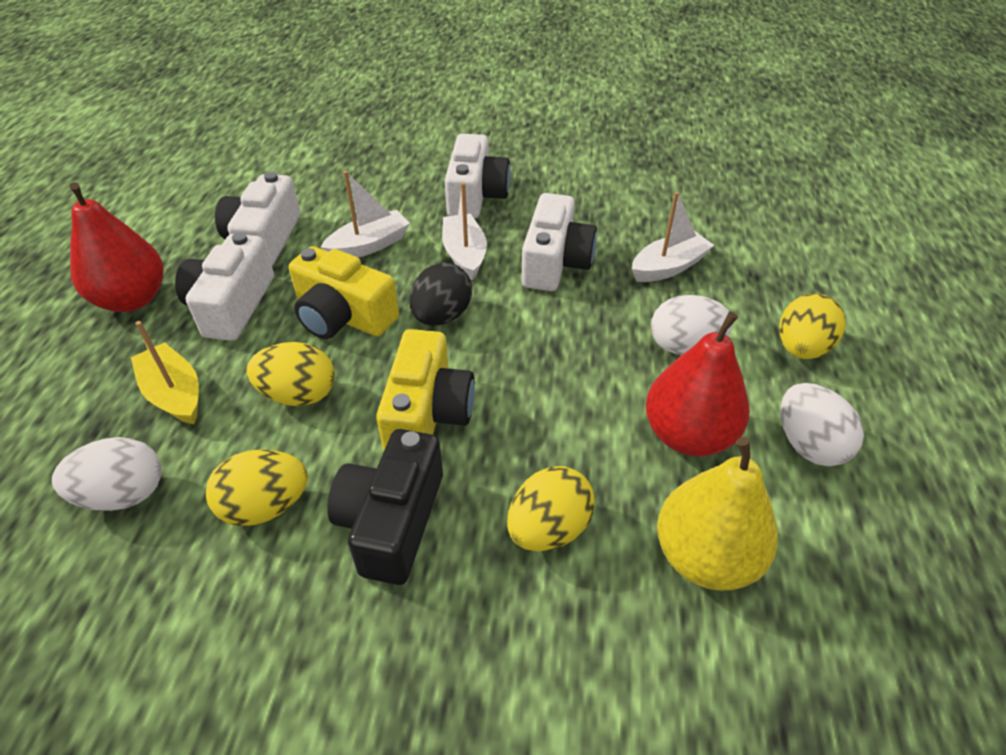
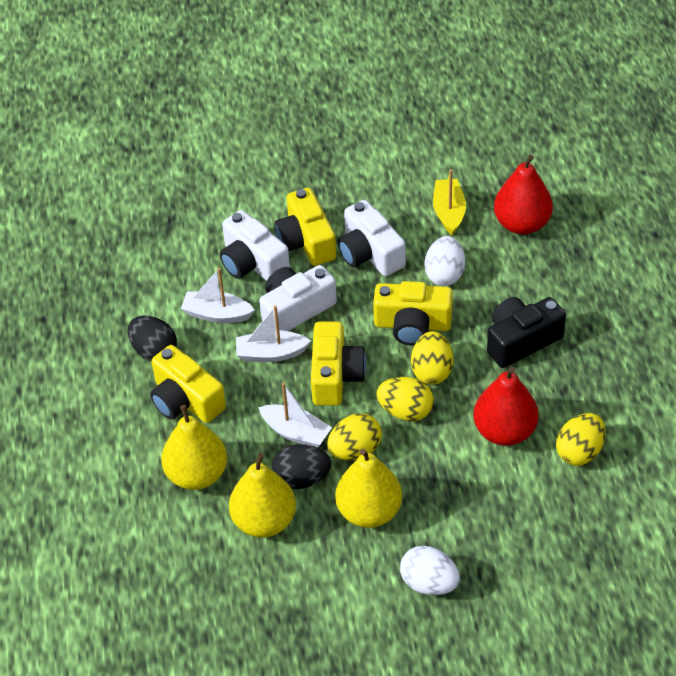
black egg: [410,263,472,326] = 1 -> [128,315,177,361] [272,444,331,489] = 2
white camera: [175,232,274,341] [215,172,300,266] [445,134,511,219] [521,193,597,291] = 4 -> [220,210,290,281] [259,265,337,331] [338,200,406,276] = 3
white egg: [52,437,162,511] [651,295,733,355] [780,383,864,466] = 3 -> [400,546,460,595] [425,236,465,286] = 2
yellow camera: [289,246,399,339] [376,329,475,451] = 2 -> [150,345,226,423] [274,188,336,266] [311,322,366,406] [373,281,453,346] = 4
yellow pear: [657,437,778,591] = 1 -> [161,405,227,490] [229,453,296,537] [335,449,402,528] = 3

